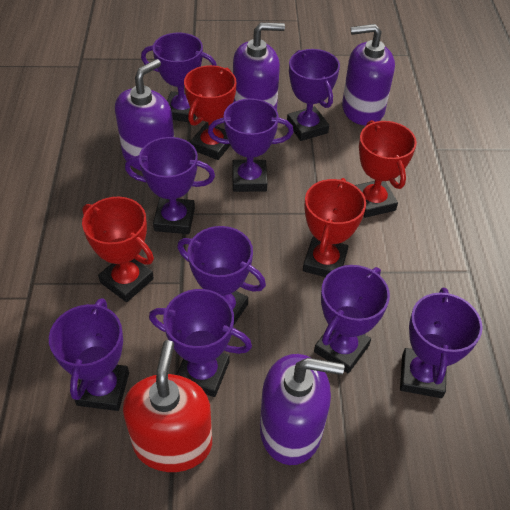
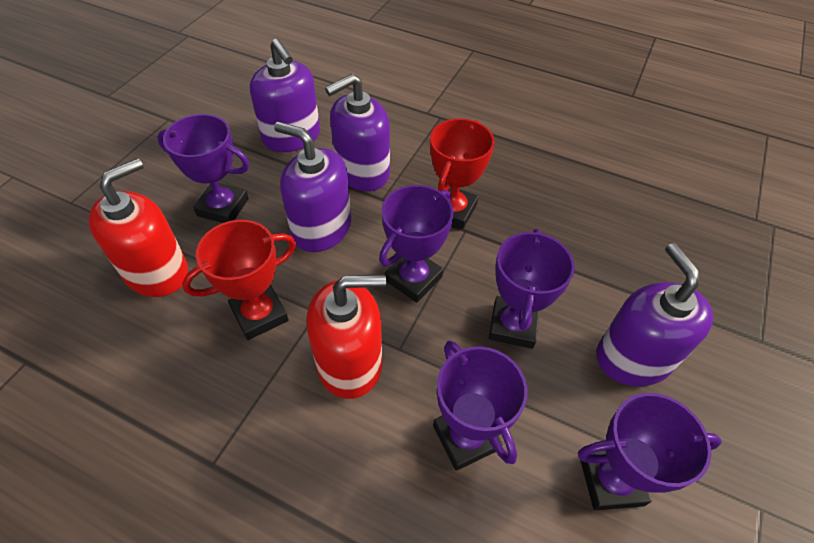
purple trophy: [49,298,129,411] [125,137,215,234] [141,32,217,122] [149,289,252,397] [177,226,266,325] [208,98,294,192] [287,49,340,141] [314,265,390,373] [400,288,483,398] = 9 -> [157,114,249,223] [379,185,454,303] [433,340,528,471] [489,229,575,349] [578,393,722,510] = 5
red soap dispenser: [123,340,212,472] = 1 -> [88,158,188,297] [307,275,386,399] = 2
red trophy: [82,197,154,302] [184,65,236,160] [303,178,366,277] [355,120,417,218] = 4 -> [182,220,296,340] [430,118,494,229] = 2

